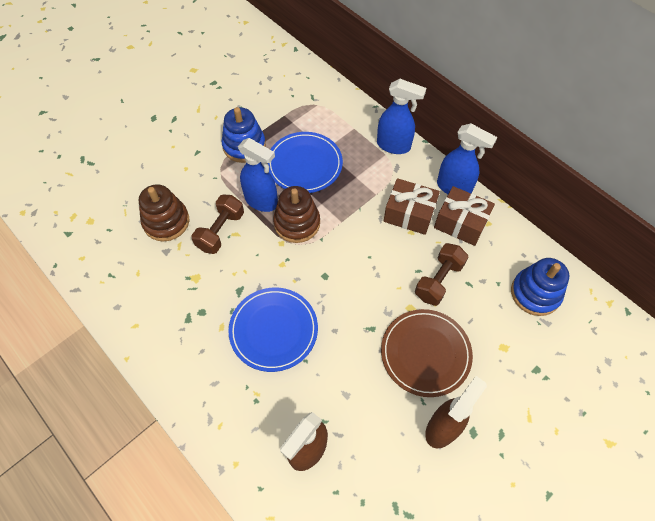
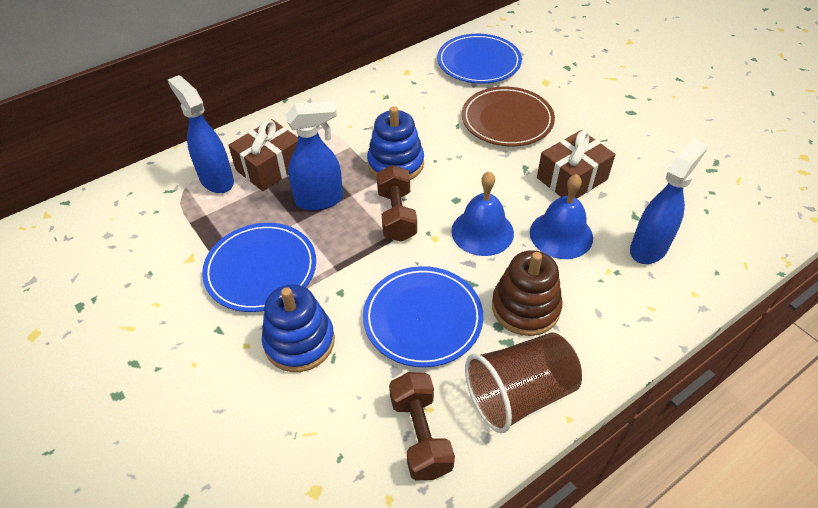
blue bell: none = 0 -> [451,171,514,256] [530,174,593,259] = 2
blue plate: [228,288,318,372] [268,132,343,193] = 2 -> [202,223,316,312] [363,266,483,367] [437,34,522,84] = 3
brown cup: none = 0 -> [465,333,582,433] = 1
brown spray bottle: [280,412,328,471] [425,376,487,448] = 2 -> none = 0
brown stacking toy: [139,184,189,242] [273,186,320,243] = 2 -> [492,250,563,336] = 1

